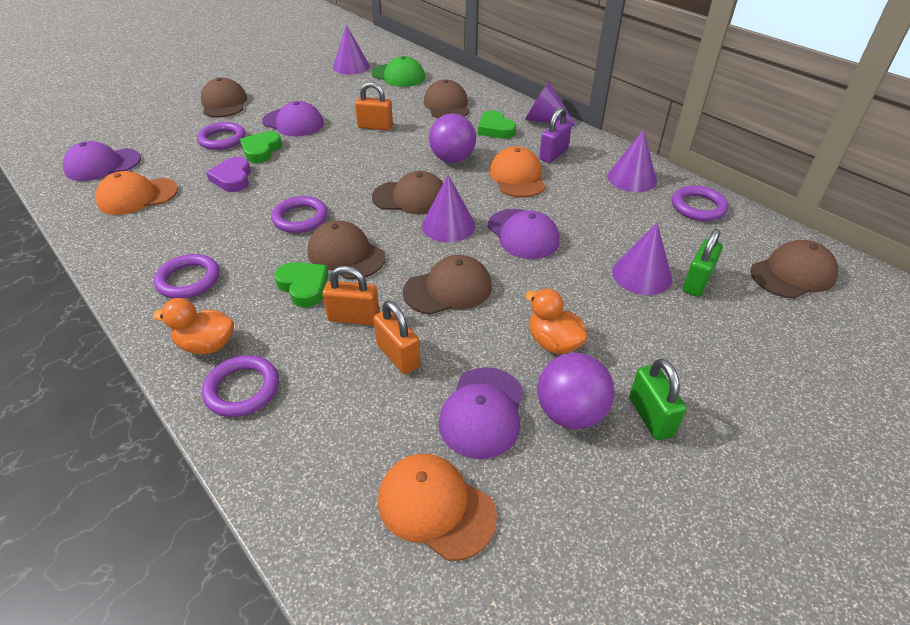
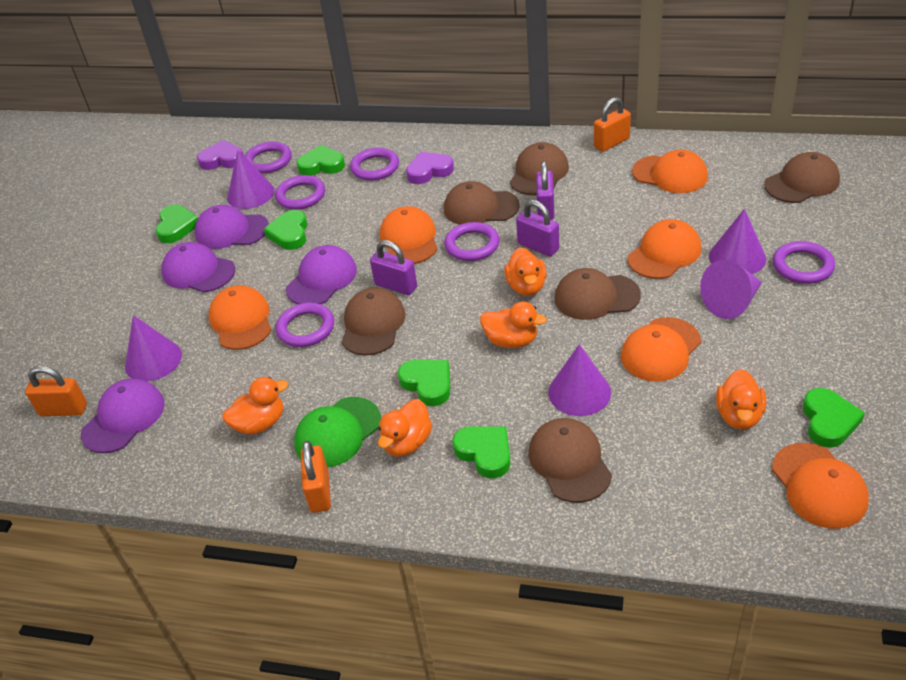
green heart: [240,131,282,163] [274,262,329,307] [478,110,516,139] = 3 -> [156,205,198,243] [264,210,308,250] [297,145,345,176] [398,360,450,406] [452,426,511,479] [803,388,865,448] = 6
green padlock: [629,358,687,440] [683,229,723,297] = 2 -> none = 0
orange cap: [96,171,178,215] [378,454,497,561] [489,146,546,198] = 3 -> [209,285,272,350] [380,206,438,264] [621,317,701,382] [628,219,701,279] [632,150,708,193] [772,443,869,529] = 6
orange duck: [153,298,234,354] [526,289,588,354] = 2 -> [222,377,288,435] [378,399,432,457] [480,301,547,348] [504,247,547,296] [716,369,766,429] = 5
purple ball: [429,114,476,163] [537,353,615,429] = 2 -> none = 0
purple heart: [206,157,251,192] = 1 -> [197,140,244,170] [406,152,454,184] = 2
purple padlock: [539,107,572,163] = 1 -> [370,240,417,295] [516,200,559,257] [536,161,554,220] = 3
purple ring: [154,254,220,299] [197,122,246,150] [202,355,279,417] [271,196,328,233] [672,186,728,221] = 5 -> [244,142,292,173] [275,175,325,210] [276,303,334,347] [350,148,399,181] [444,222,499,261] [773,241,835,284] = 6

